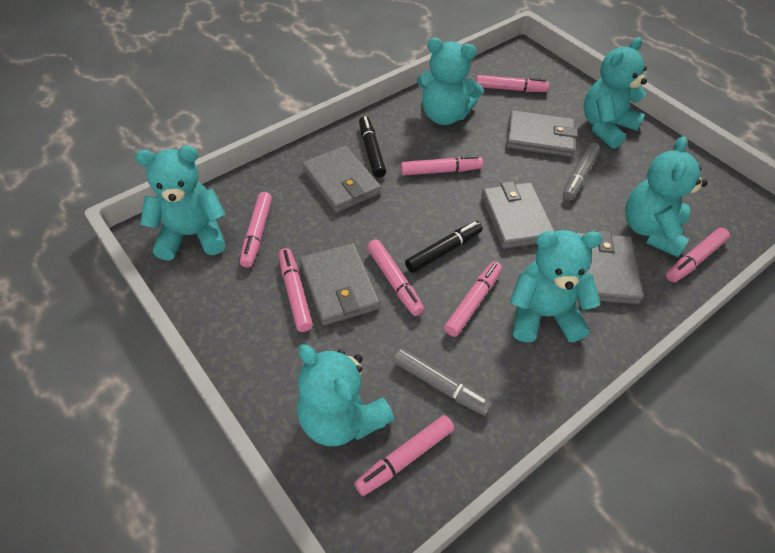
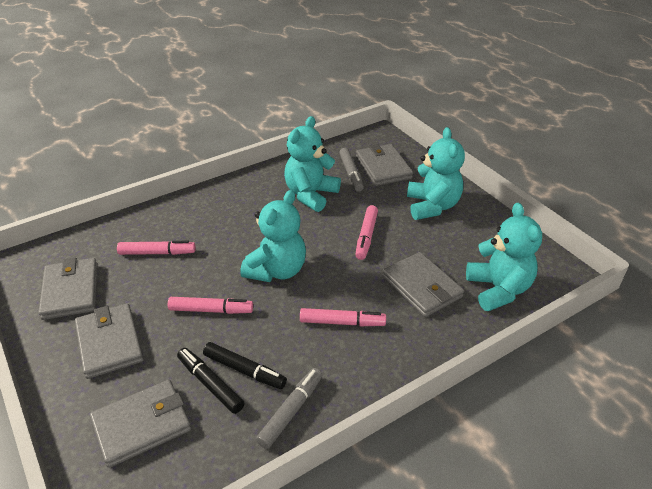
pink marker: [240,192,272,268] [279,248,313,332] [354,415,454,496] [367,239,424,316] [401,156,483,176] [444,261,502,337] [476,75,549,92] [666,228,730,282] = 8 -> [117,241,196,255] [168,297,253,314] [300,308,386,326] [355,205,378,260] = 4
turquoise teddy bear: [135,146,226,261] [297,344,394,446] [417,38,483,125] [510,230,603,342] [584,37,647,149] [625,136,707,257] = 6 -> [240,190,306,282] [284,116,341,212] [407,127,465,220] [466,203,542,311] = 4

